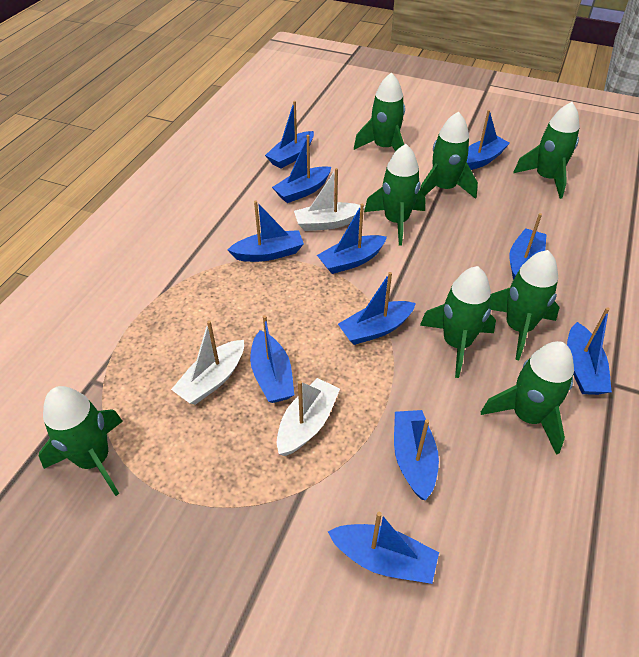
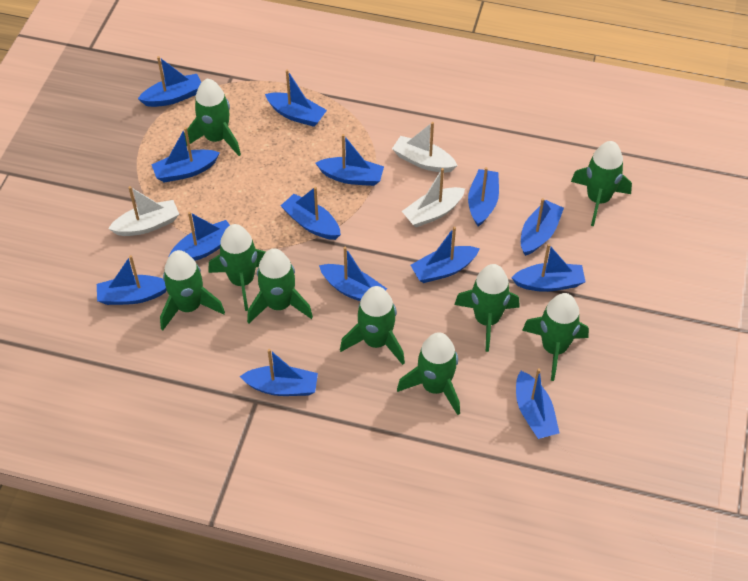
blue boat: [228,201,304,262] [250,315,294,403] [265,101,314,169] [272,135,331,203] [317,204,387,274] [328,512,439,584] [338,272,416,345] [394,410,439,500] [467,110,510,170] [510,213,547,280] [567,307,612,395] = 11 -> [97,255,167,305] [138,56,202,107] [151,127,220,182] [168,212,230,261] [240,349,318,396] [265,70,327,127] [281,186,341,240] [316,134,384,186] [319,247,387,301] [410,227,480,283] [468,167,499,227] [511,244,586,292] [516,369,560,439] [521,198,564,256] = 14
green rocket: [39,386,123,496] [354,72,405,152] [364,144,426,246] [420,111,478,199] [420,266,496,378] [481,341,574,455] [489,250,560,360] [513,102,579,199] = 8 -> [160,250,225,330] [184,79,241,156] [208,224,266,311] [247,248,313,323] [340,286,405,365] [397,332,460,415] [454,264,520,352] [522,293,589,381] [571,141,632,226] = 9

